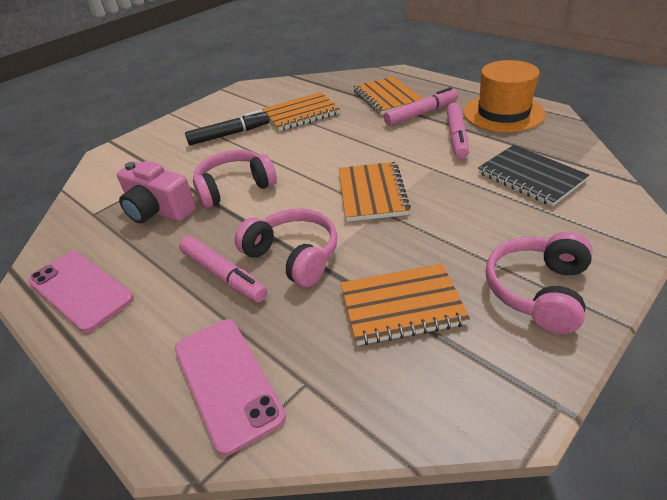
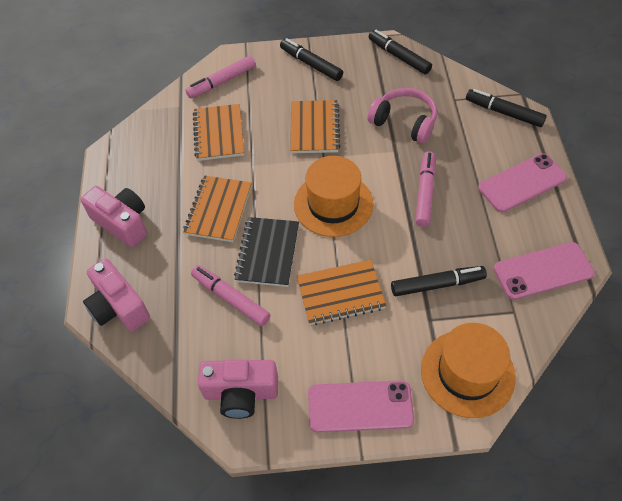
black marker: [185,110,270,145] = 1 -> [280,38,343,81] [369,30,432,74] [391,266,487,296] [466,89,547,127] = 4
orange hat: [463,60,546,132] = 1 -> [294,156,373,237] [421,323,515,418] = 2
pink camera: [117,161,196,224] = 1 -> [81,186,147,248] [83,258,150,332] [198,360,278,419] = 3
pink headphones: [193,150,277,209] [235,208,337,287] [486,231,593,334] = 3 -> [368,88,437,144] = 1
pink phone: [28,252,134,332] [175,319,286,456] = 2 -> [308,380,414,433] [478,153,567,213] [494,242,595,300] = 3

